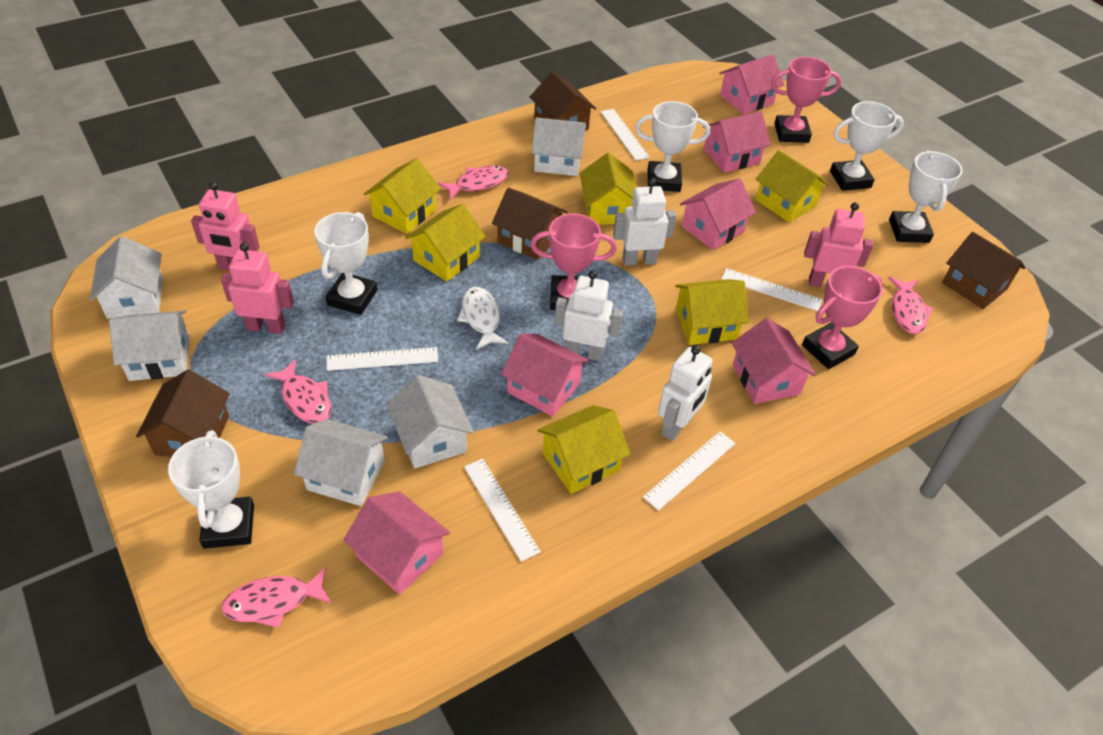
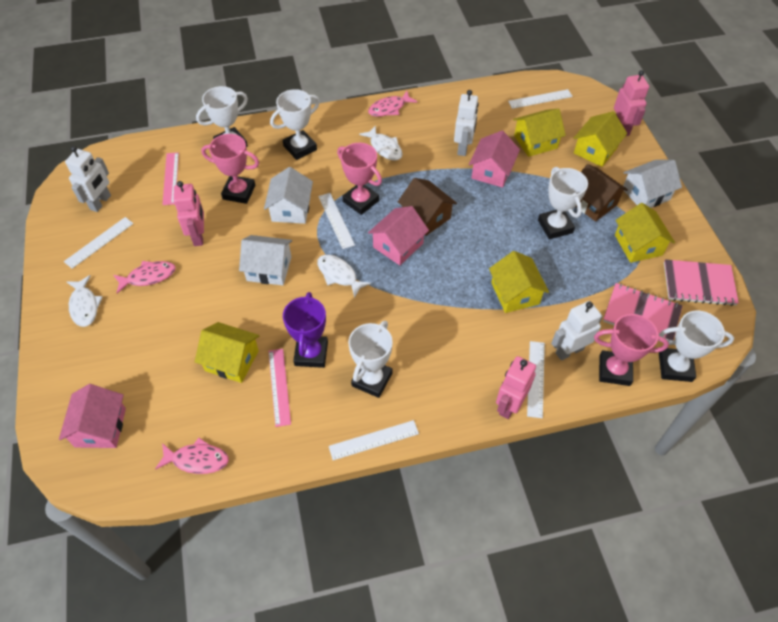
brown house: [136,370,230,457] [492,188,567,260] [530,71,596,130] [942,232,1025,309] = 4 -> [398,178,457,236] [576,164,628,222] = 2
pink fish: [221,567,332,628] [265,359,332,424] [438,165,509,200] [888,277,934,334] = 4 -> [113,261,176,294] [155,438,229,474] [368,91,418,117] = 3
pink house: [343,491,450,595] [501,334,589,417] [680,179,756,250] [703,111,771,173] [719,54,784,114] [732,318,816,404] = 6 -> [59,384,126,448] [368,206,429,265] [469,131,520,188] = 3
pink notebook: none = 0 -> [603,283,682,345] [664,259,739,306] = 2
pink ruler: none = 0 -> [162,152,179,205] [269,349,291,427] = 2
purple trophy: none = 0 -> [283,292,328,368] = 1
white fish: [457,287,508,350] = 1 -> [67,275,103,327] [317,255,371,298] [359,125,403,161] = 3
white house: [90,236,163,319] [109,310,190,381] [294,419,388,506] [386,375,474,469] [531,118,586,176] = 5 -> [239,235,292,285] [264,167,313,224] [623,160,682,208] = 3
yellow house: [364,158,441,234] [405,204,486,282] [538,405,631,494] [579,153,637,225] [675,279,749,345] [756,150,829,223] = 6 -> [195,322,260,383] [489,251,549,313] [513,109,566,157] [573,111,627,167] [615,203,675,263] = 5

